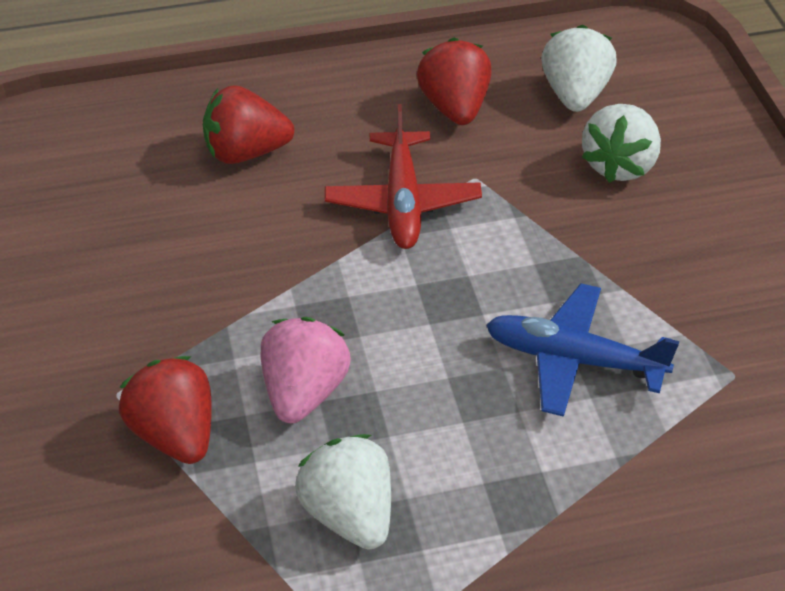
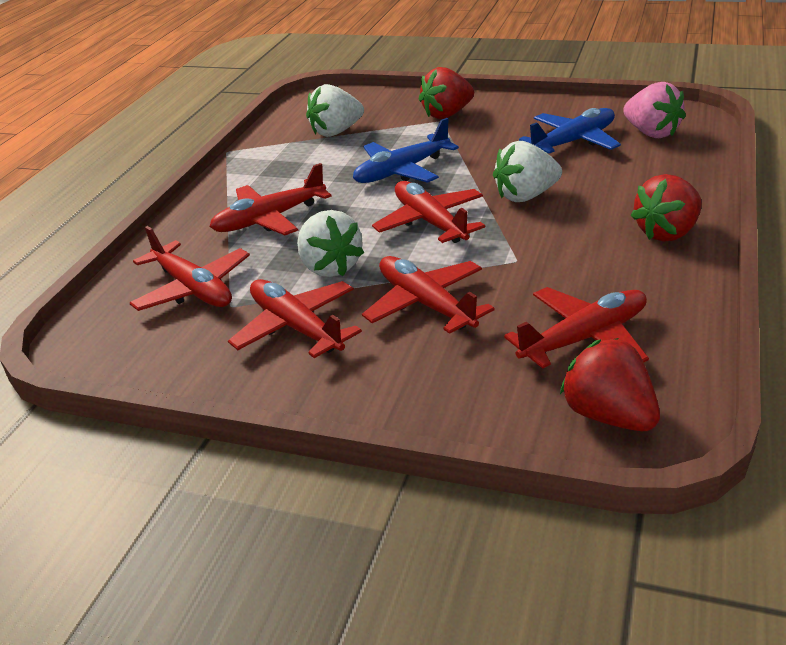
blue plane: [486,283,679,417] = 1 -> [353,118,459,183] [519,108,621,154] = 2
red plane: [325,104,482,249] = 1 -> [130,226,250,311] [209,163,332,235] [228,279,362,358] [362,256,495,334] [372,181,485,243] [504,287,649,368] = 6

